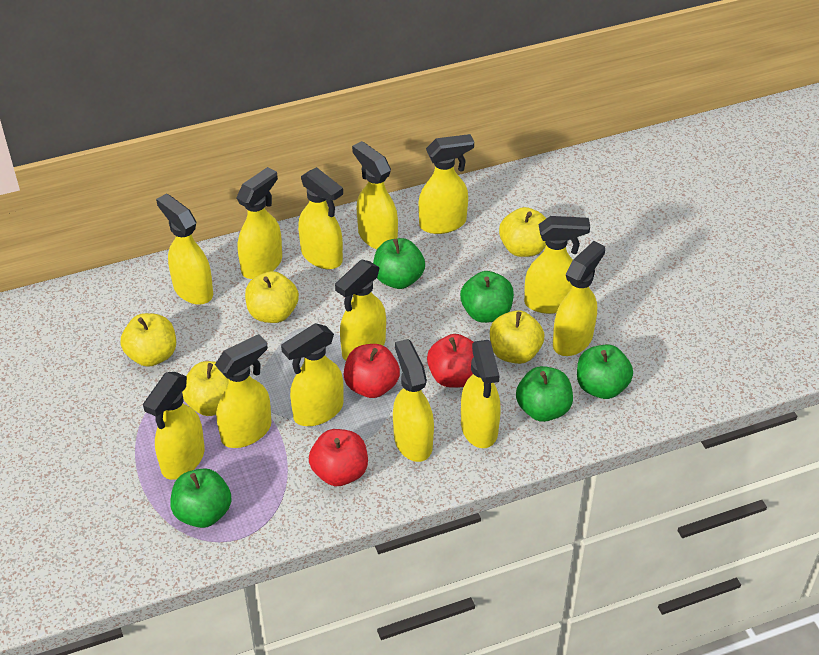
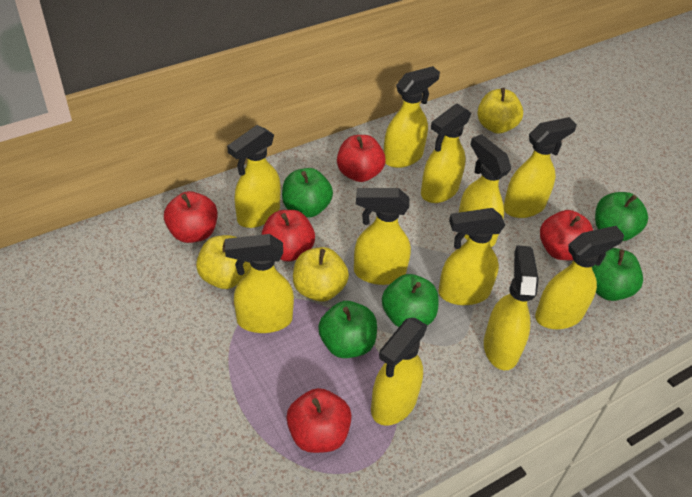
red apple: [309,429,368,486] [344,344,400,398] [427,334,474,388] = 3 -> [164,191,217,243] [261,210,315,262] [286,388,352,453] [337,135,385,182] [540,210,593,260] = 5
yellow apple: [120,313,176,367] [182,361,229,416] [245,271,299,323] [490,310,544,364] [499,207,546,257] = 5 -> [196,235,251,289] [293,247,349,302] [477,88,523,134] = 3
yellow spray bottle: [143,372,205,480] [156,193,213,305] [215,334,271,448] [236,167,282,279] [281,323,344,426] [298,167,343,269] [335,260,386,361] [352,141,398,250] [393,339,434,462] [418,134,474,234] [461,340,501,448] [524,216,590,314] [553,241,605,356] = 13 -> [225,234,294,333] [227,125,280,228] [354,188,411,285] [371,318,428,426] [383,66,440,168] [421,103,472,203] [438,208,505,305] [459,134,511,247] [484,245,539,370] [504,117,577,218] [535,226,624,329] = 11

